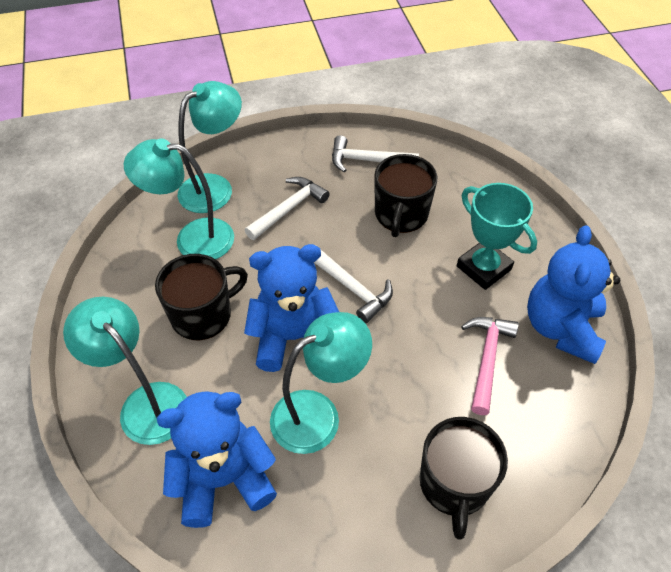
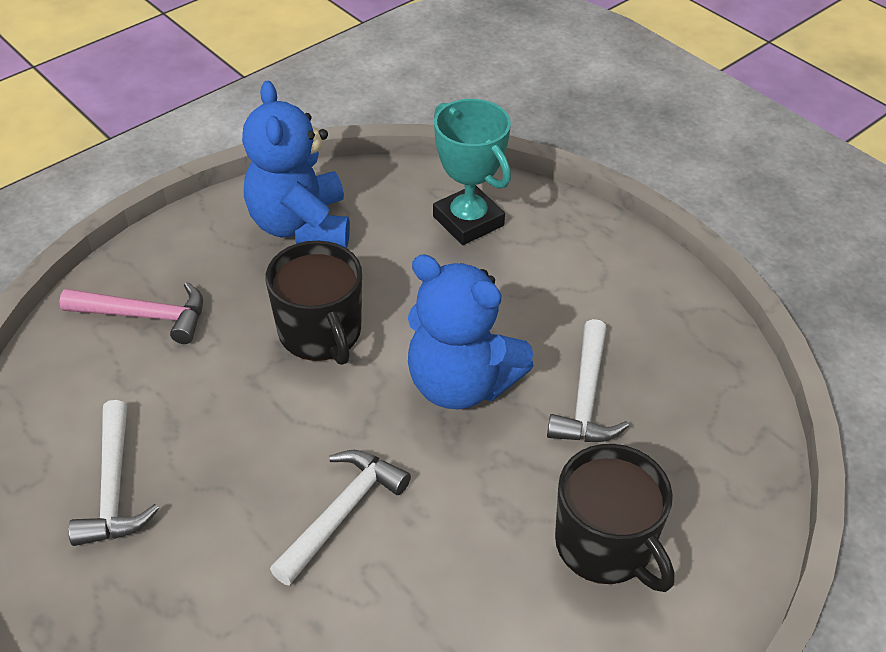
black mug: [155,254,248,341] [374,154,437,237] [420,417,508,540] = 3 -> [266,241,362,365] [555,444,675,592] = 2
blue teddy bear: [157,391,277,528] [244,244,339,372] [527,225,620,364] = 3 -> [242,81,350,248] [408,254,534,409] = 2
turquoise lamp: [63,297,187,445] [124,138,234,259] [178,81,242,213] [270,312,372,454] = 4 -> none = 0

